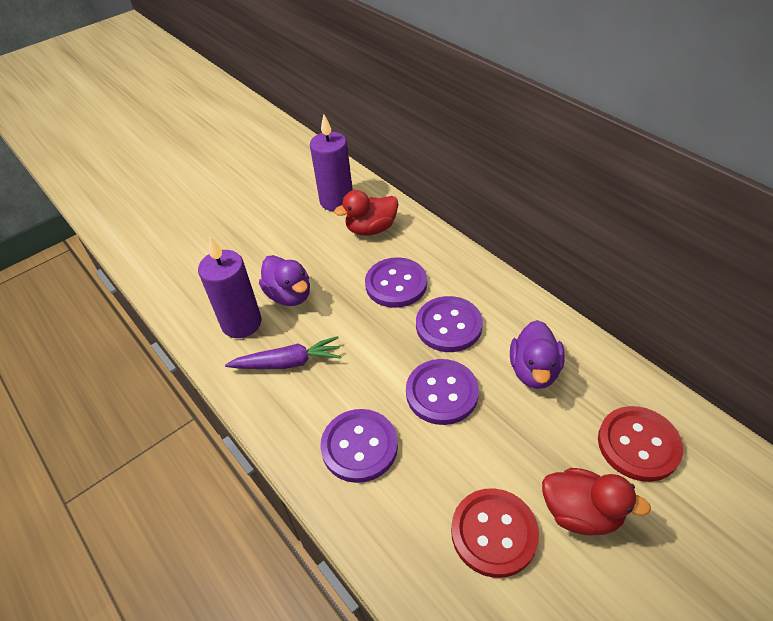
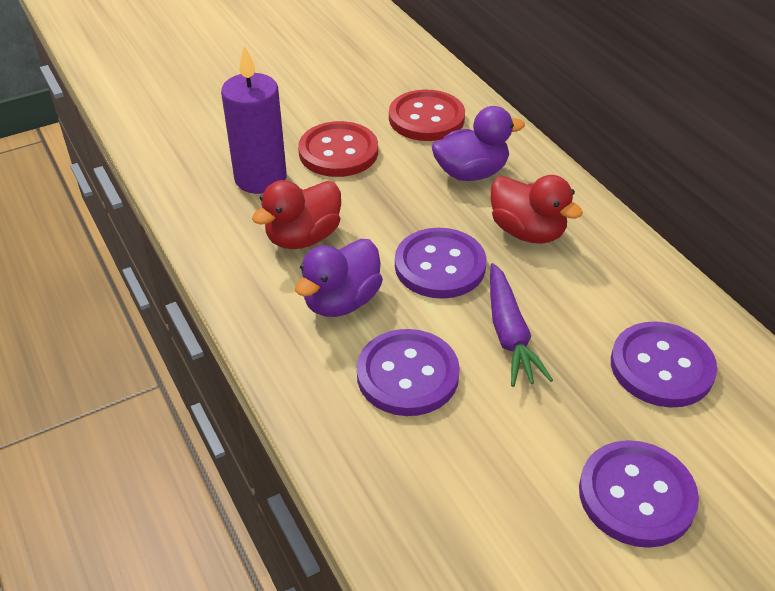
purple candle: [198,237,262,338] [310,114,353,211] = 2 -> [221,45,287,194] = 1

